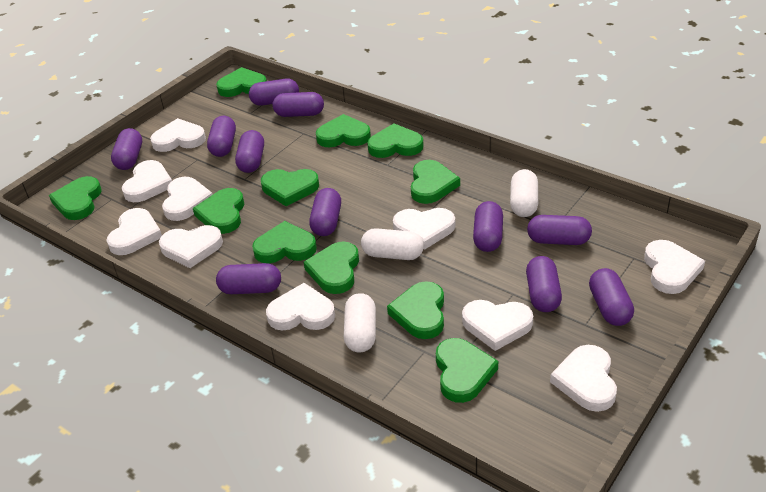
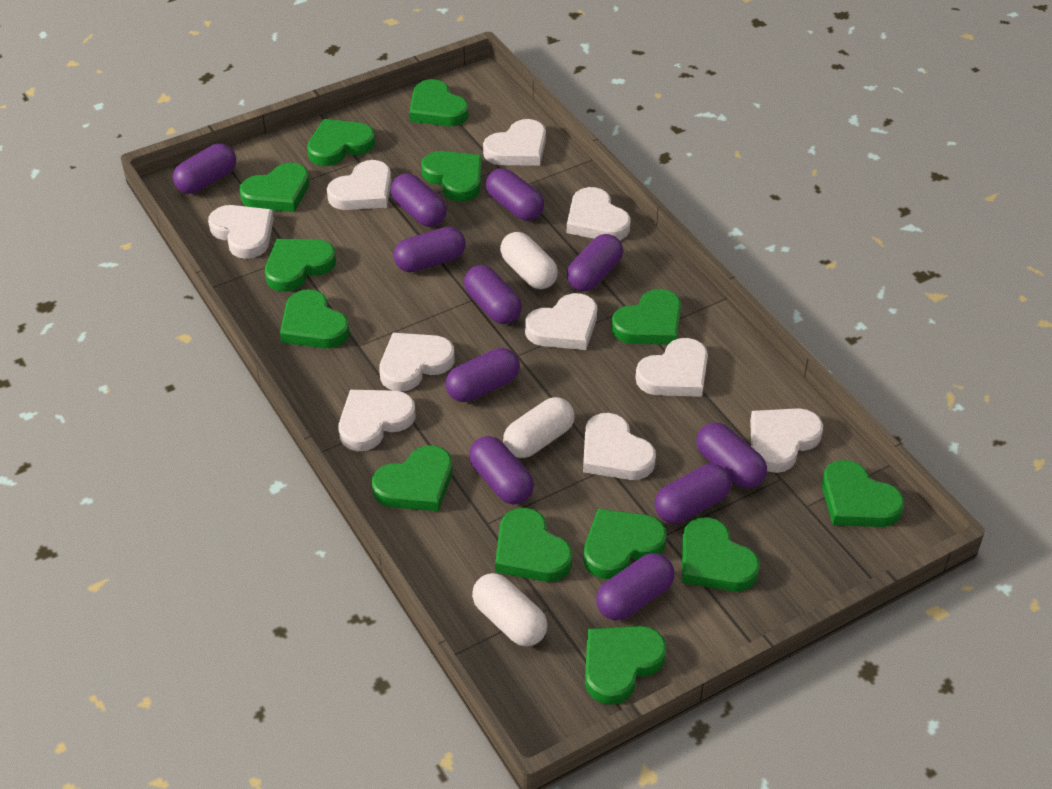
green heart: [49,176,101,220] [193,188,244,234] [216,67,267,97] [252,221,317,263] [261,169,319,206] [304,241,359,294] [316,114,371,147] [367,124,424,158] [387,281,444,339] [411,160,460,204] [436,338,498,403] = 11 -> [239,163,310,212] [265,239,336,292] [280,289,349,348] [307,119,375,166] [372,446,452,511] [409,79,468,126] [421,151,482,202] [495,508,572,582] [584,509,667,579] [585,626,667,705] [611,289,681,345] [682,517,760,592] [822,460,904,527] = 13

